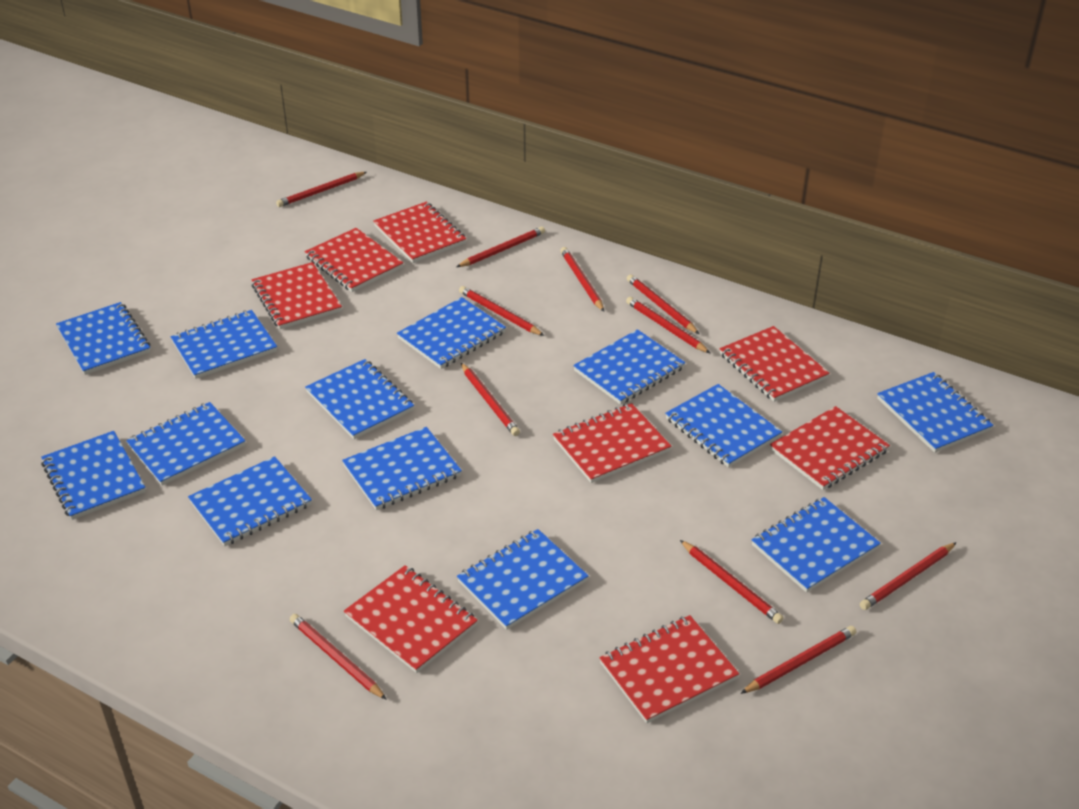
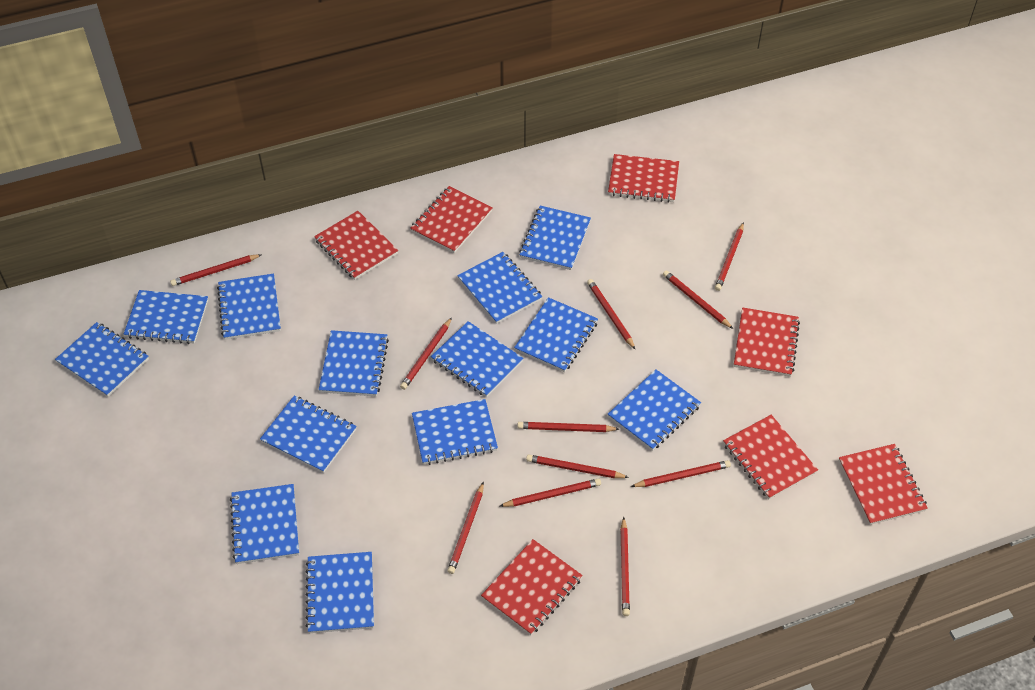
red notebook: [252,262,342,329] [305,228,403,292] [344,565,478,673] [373,202,466,263] [553,403,672,483] [600,615,739,723] [720,326,830,402] [770,406,890,490] = 8 -> [314,211,398,280] [410,186,493,253] [481,539,583,635] [608,154,679,203] [723,415,818,499] [734,307,800,377] [839,444,928,525] = 7

